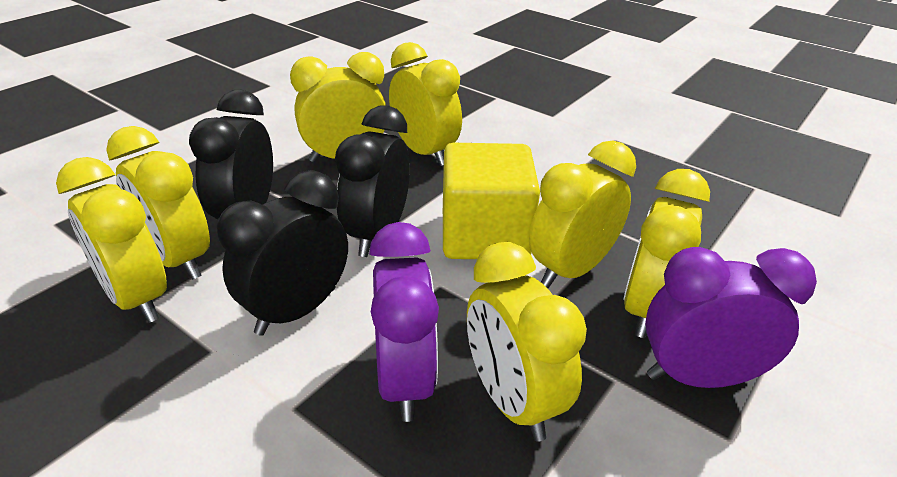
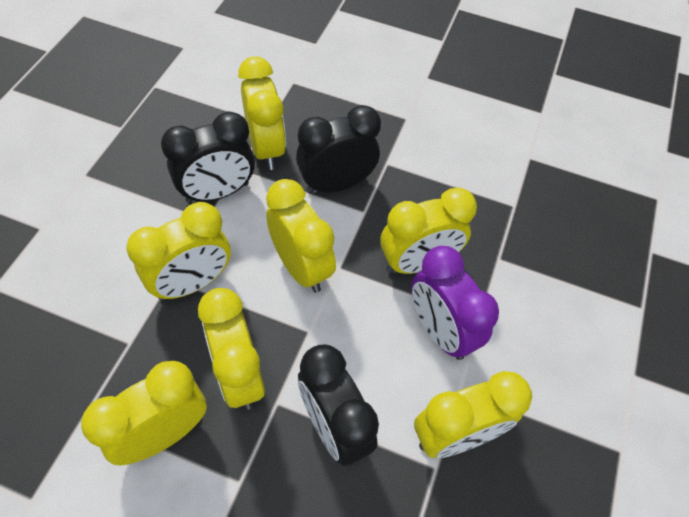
purple clock: [369,222,439,422] [645,247,817,388] = 2 -> [411,246,499,360] = 1
yellow cube: [443,143,540,259] = 1 -> none = 0

